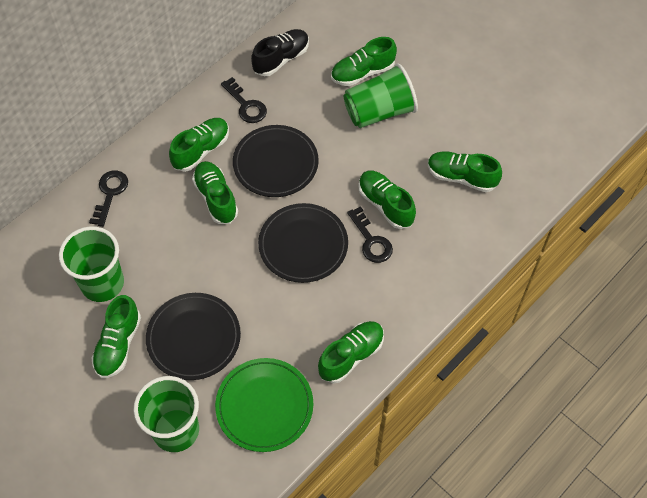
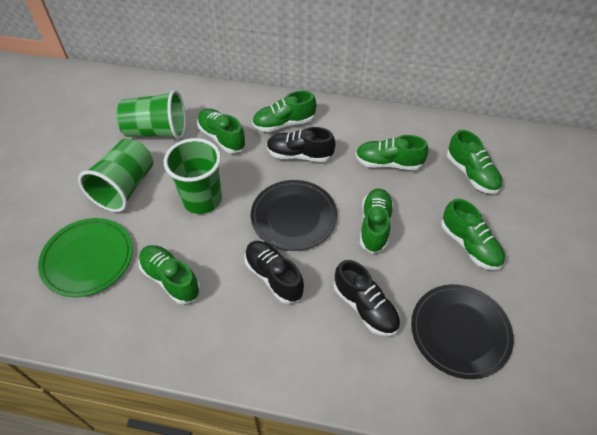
black key: [89,170,128,227] [221,77,267,123] [347,206,393,263] = 3 -> none = 0
black plate: [146,293,241,380] [233,125,319,197] [258,203,348,283] = 3 -> [251,180,337,251] [411,284,514,379] = 2
black shoe: [251,29,309,76] = 1 -> [245,241,304,304] [267,127,335,162] [334,260,400,336] = 3

